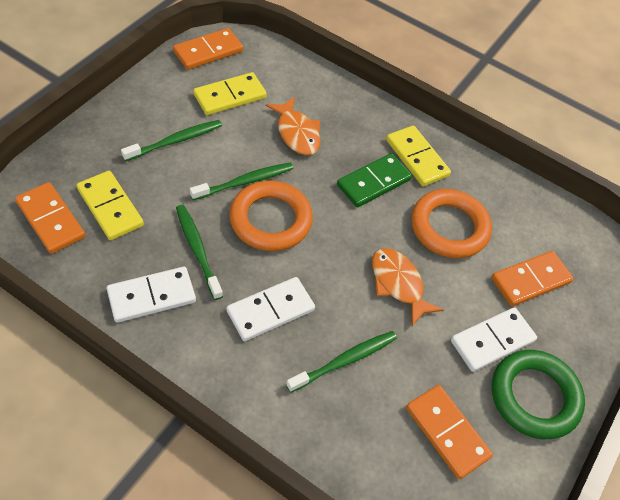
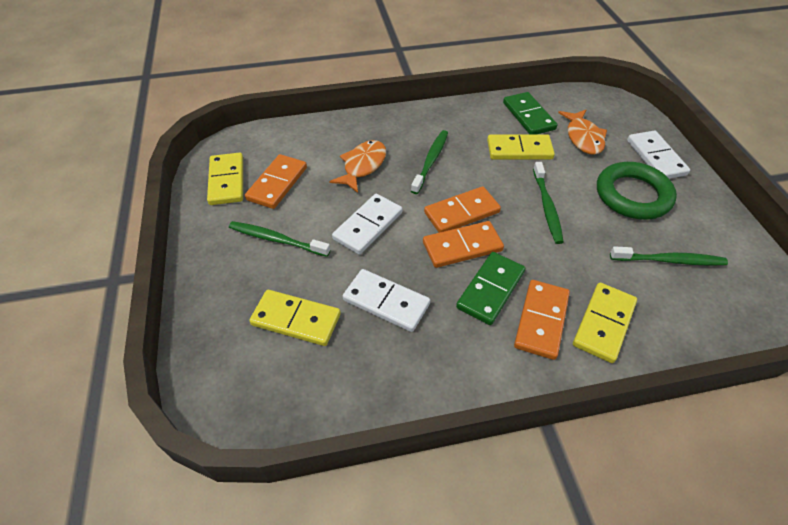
green domino: [337,153,412,207] = 1 -> [456,252,526,325] [503,92,557,134] = 2
orange ring: [229,180,313,251] [411,189,492,258] = 2 -> none = 0
yellow domino: [77,171,144,240] [193,72,267,115] [386,125,451,186] = 3 -> [207,153,243,205] [249,290,341,346] [487,134,555,159] [573,283,637,363] = 4

